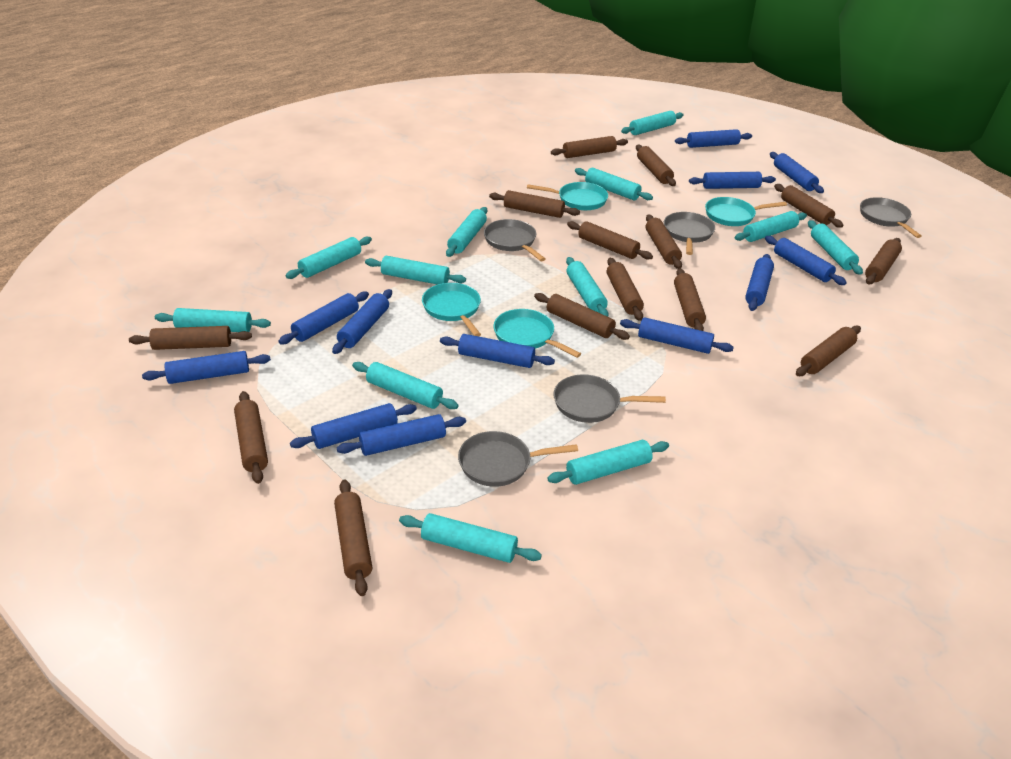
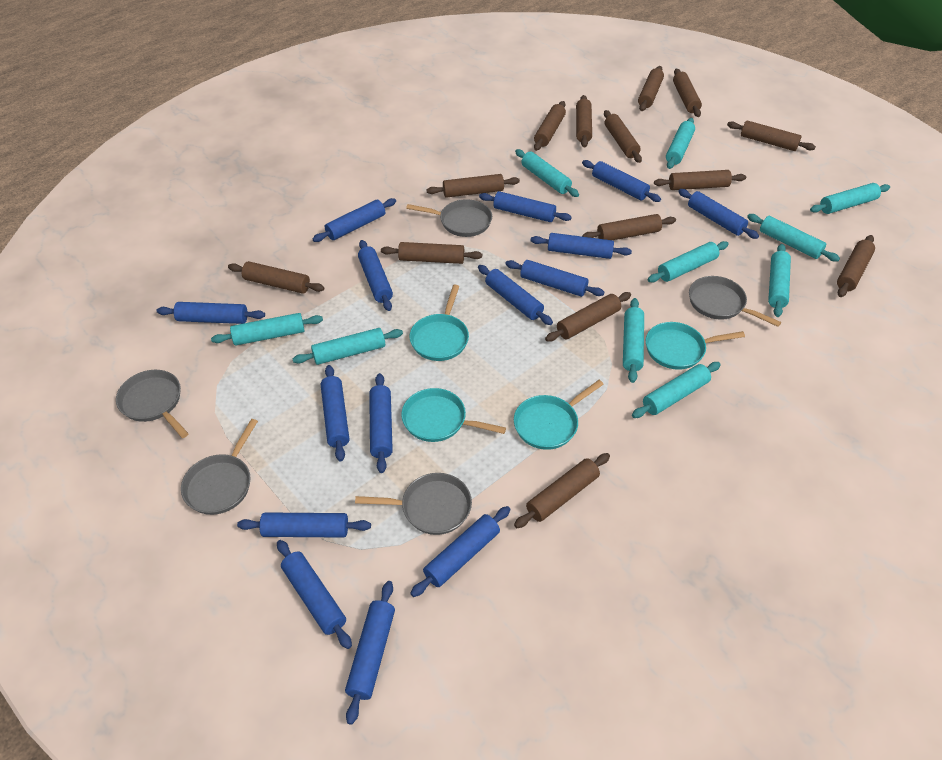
blue rolling pin: [142,351,271,384] [278,292,369,344] [290,403,417,449] [332,289,392,354] [337,414,466,456] [440,334,555,368] [620,317,734,354] [675,129,752,148] [689,172,776,189] [745,254,774,311] [765,236,847,285] [770,152,824,193] = 12 -> [157,302,265,324] [237,512,371,538] [277,540,352,649] [313,198,396,242] [321,365,349,461] [345,581,395,725] [358,240,393,311] [369,373,393,473] [410,506,510,597] [478,265,553,325] [479,191,572,222] [505,260,604,297] [530,233,632,259] [582,160,661,202] [678,189,759,239] = 15
turquoise rolling pin: [155,308,271,332] [285,236,372,279] [352,362,458,409] [365,256,466,285] [399,513,542,563] [446,207,487,257] [547,440,669,485] [566,257,609,317] [575,168,653,200] [621,111,684,135] [735,211,807,242] [808,220,863,275] = 12 -> [211,313,323,345] [293,328,403,365] [515,149,579,197] [623,298,644,383] [632,362,721,418] [648,241,729,282] [666,118,695,169] [747,214,840,262] [768,244,791,317] [810,183,890,214] = 10

